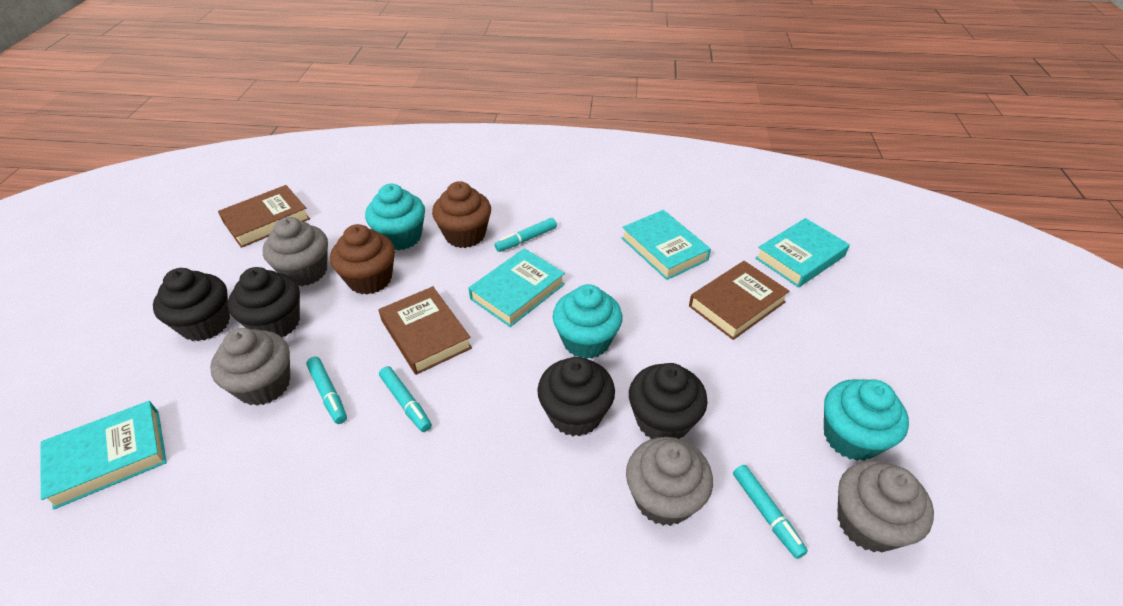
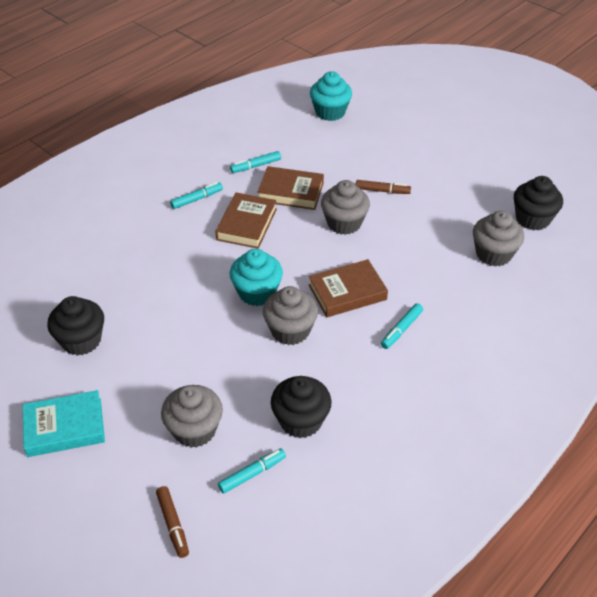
black cupcake: [153,268,230,341] [228,267,300,337] [537,357,615,436] [629,363,708,439] = 4 -> [47,296,104,356] [271,376,332,438] [514,176,563,230] = 3
brown cupcake: [330,224,395,295] [432,181,491,248] = 2 -> none = 0
brown marker: none = 0 -> [156,486,189,558] [356,180,411,194] = 2
turquoise book: [40,401,167,510] [468,248,565,327] [622,210,711,280] [755,218,850,288] = 4 -> [23,390,105,457] = 1
turquoise cupcake: [365,184,425,251] [553,284,622,359] [824,379,909,461] = 3 -> [230,249,283,306] [310,71,352,121] = 2

